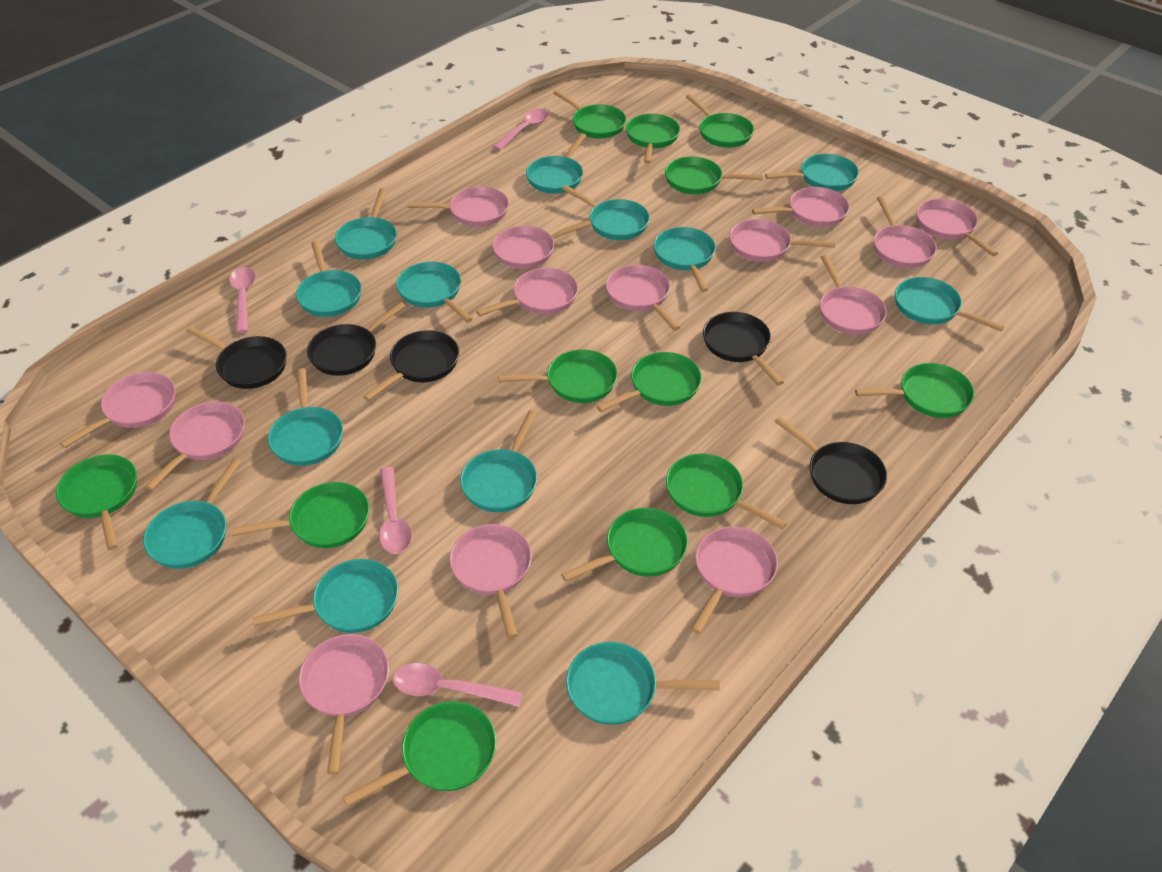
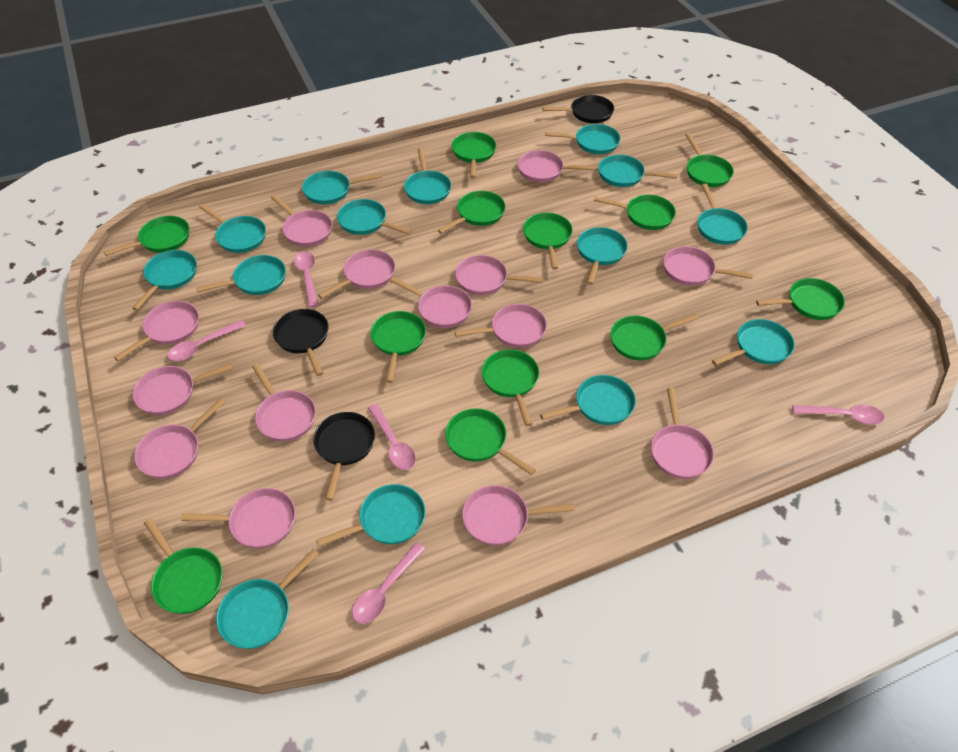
black pan: [186,326,287,389] [307,302,406,376] [363,330,459,401] [703,312,784,386] [774,417,887,504] = 5 -> [273,309,329,376] [313,412,375,501] [542,95,614,123] = 3
pink spoon: [229,267,256,333] [379,467,412,554] [393,663,523,707] [493,109,549,150] = 4 -> [168,320,246,361] [294,251,318,308] [352,542,425,624] [368,404,416,470] [792,405,884,425] = 5
turquoise pan: [143,459,241,569] [252,559,398,633] [268,368,343,466] [296,241,362,317] [335,188,397,260] [396,262,473,323] [460,410,537,512] [526,133,586,194] [562,185,650,240] [566,642,720,725] [654,227,716,292] [765,154,859,191] [895,277,1005,332] = 13 -> [132,250,197,310] [196,255,286,295] [199,204,266,253] [216,549,319,649] [302,171,382,204] [316,484,426,547] [337,199,412,235] [404,148,451,204] [540,375,636,425] [545,124,620,154] [577,227,628,285] [598,155,678,187] [698,184,748,245] [712,319,795,366] = 14

